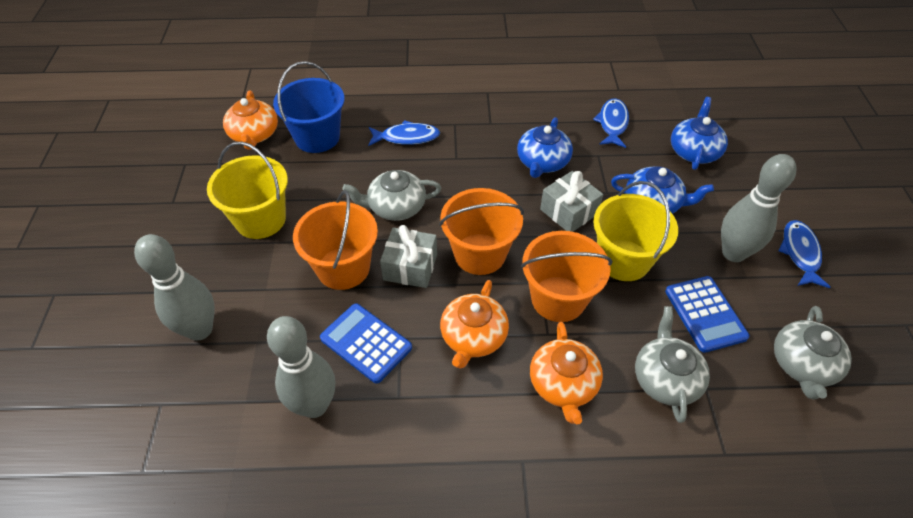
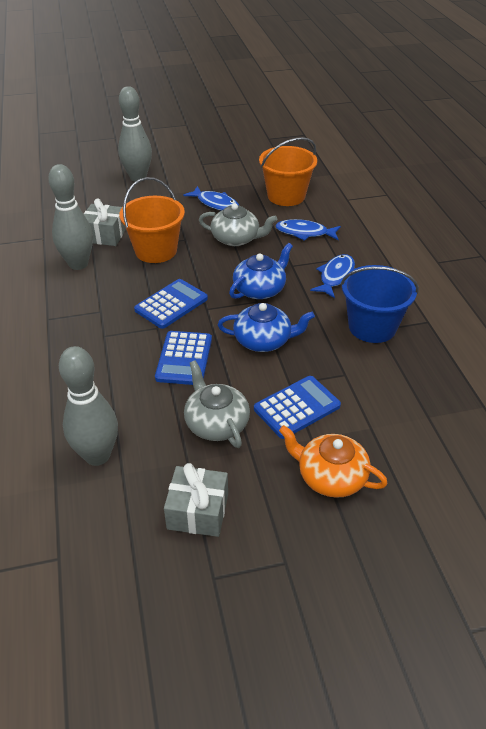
blue calculator: [320,303,412,384] [665,276,750,353] = 2 -> [134,279,208,329] [155,331,212,385] [254,376,341,439] = 3
blue teapot: [517,117,573,178] [611,166,714,214] [671,97,728,170] = 3 -> [218,303,315,352] [229,243,293,299] = 2
grey teapot: [342,170,441,221] [635,306,710,423] [774,306,852,399] = 3 -> [184,360,250,448] [199,203,277,246] = 2
orange bucket: [293,190,378,290] [439,188,524,275] [521,231,613,322] = 3 -> [119,177,185,263] [259,137,317,206] = 2
orange teapot: [223,90,278,150] [440,280,509,369] [530,322,603,424] = 3 -> [279,425,388,498] = 1
yellow bucket: [207,142,288,239] [593,181,678,281] = 2 -> none = 0

